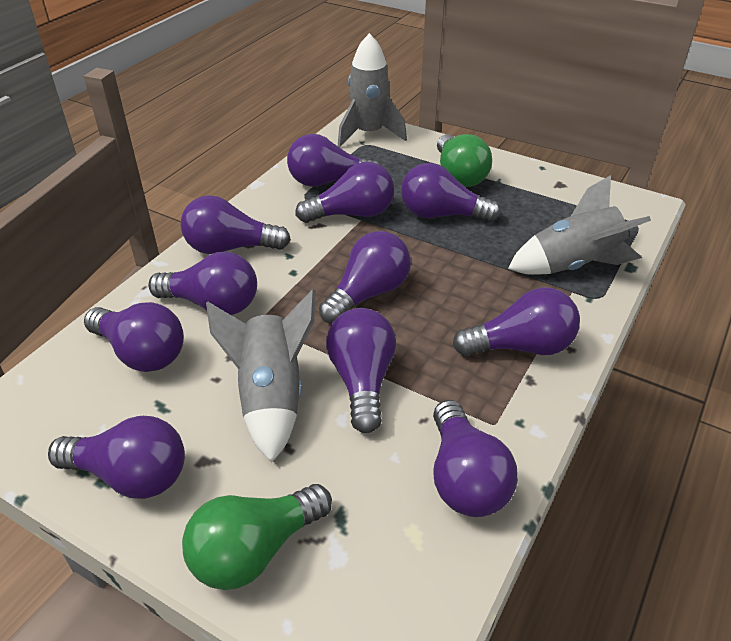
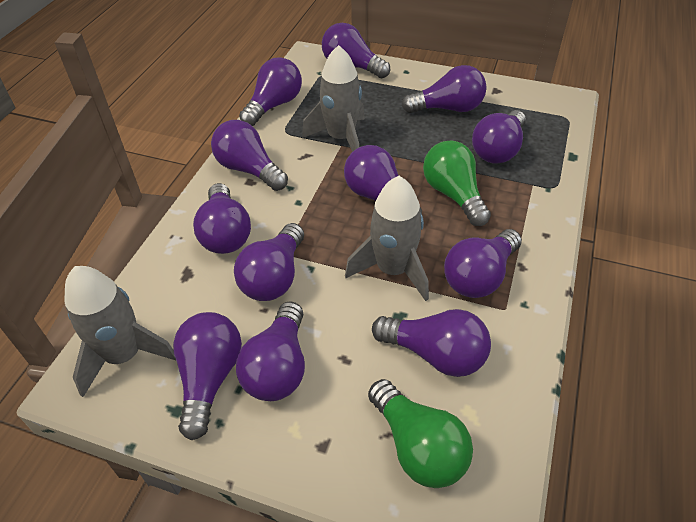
purple light bulb: [48,416,185,499] [84,302,184,372] [148,252,257,315] [181,195,291,254] [287,134,380,187] [295,162,394,223] [319,231,411,324] [326,308,396,433] [401,163,501,222] [433,400,518,517] [453,287,580,356] = 11 -> [173,312,242,440] [193,183,251,254] [211,120,288,191] [234,223,304,301] [236,302,305,401] [239,57,302,126] [322,23,390,78] [344,145,422,214] [372,309,491,377] [402,65,487,113] [444,229,522,298] [472,110,526,163] = 12

